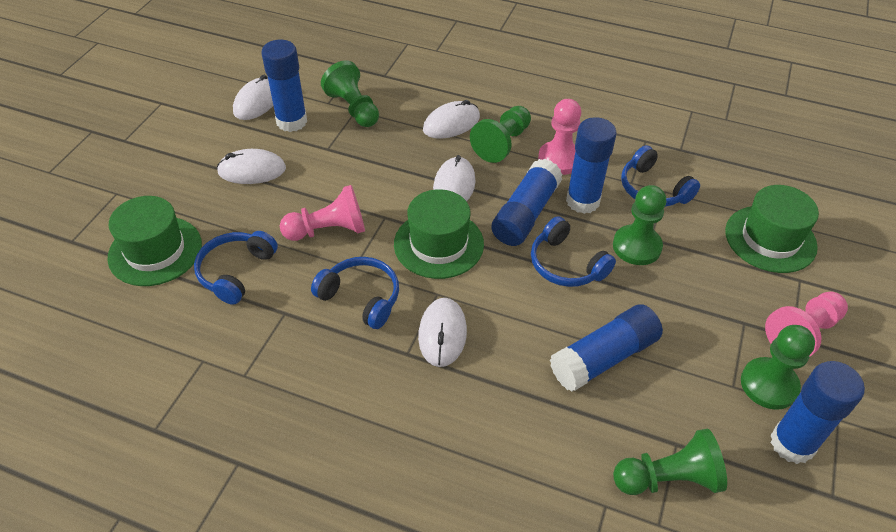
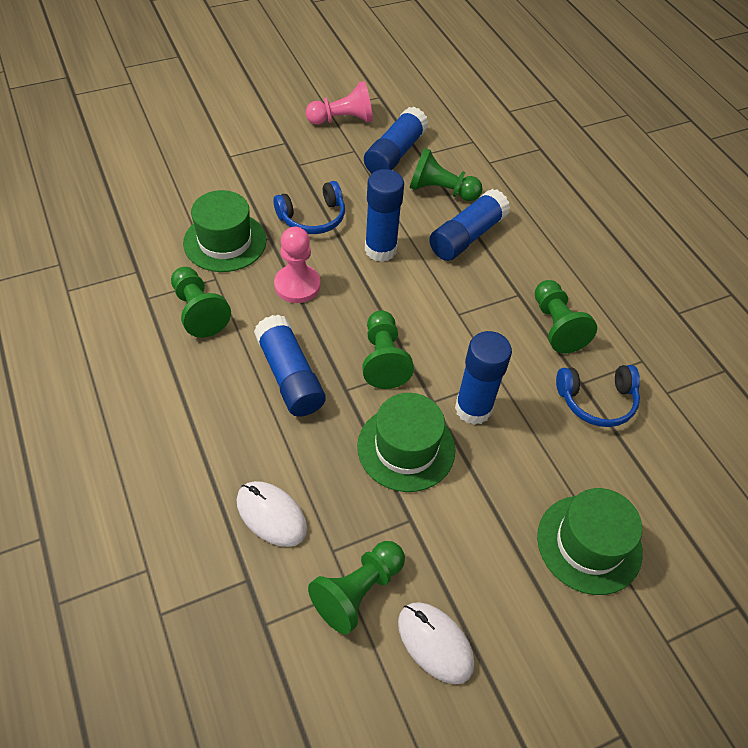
blue headphones: [194,231,278,305] [311,257,399,329] [531,216,616,287] [621,145,700,207] = 4 -> [274,181,345,234] [556,365,640,427] = 2
pink pawn: [280,185,365,241] [538,99,581,175] [765,291,848,357] = 3 -> [274,227,320,303] [306,81,373,125] = 2
white mouse: [216,149,286,184] [233,75,273,120] [418,298,467,367] [423,100,480,139] [433,155,476,201] = 5 -> [236,481,307,547] [398,602,474,684] = 2

